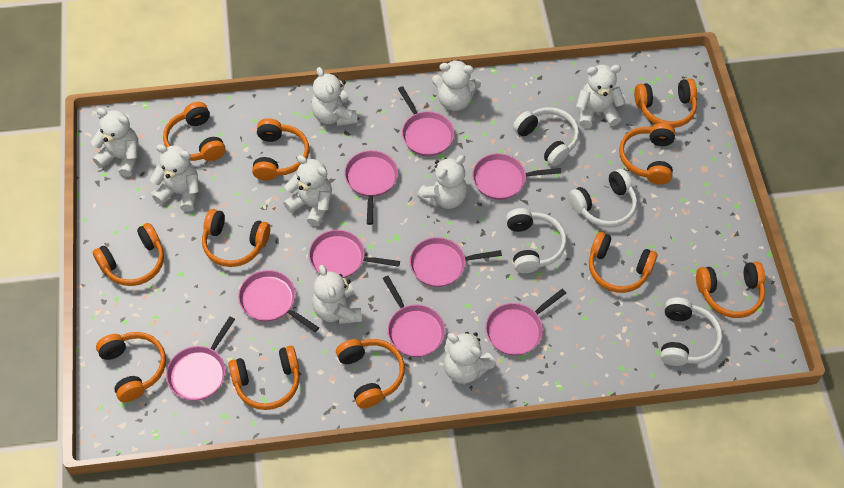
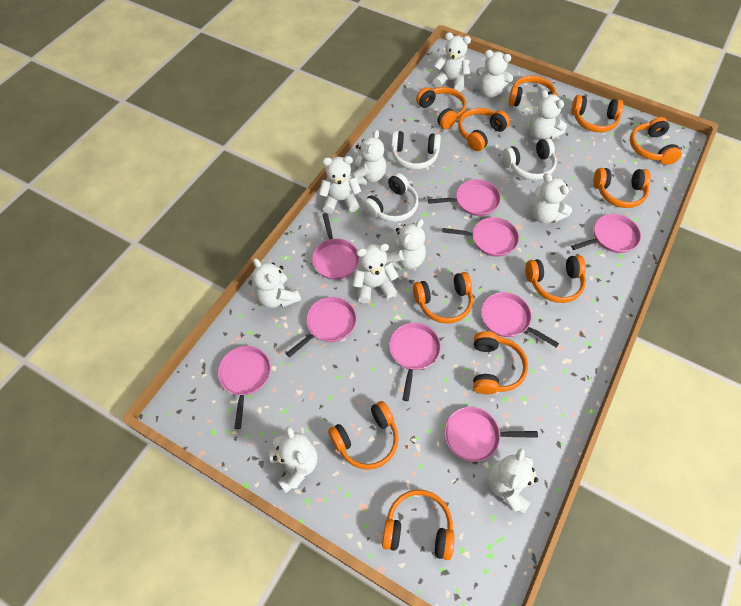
white headphones: [506,208,566,273] [513,107,579,166] [568,169,637,228] [660,297,722,366] = 4 -> [362,173,418,222] [391,131,441,170] [502,138,557,180] = 3
white teddy bear: [91,108,139,177] [150,144,199,212] [283,155,332,227] [311,67,358,126] [312,265,362,324] [417,155,467,209] [432,60,481,111] [444,332,496,384] [576,65,625,128] = 9 -> [252,258,301,308] [269,426,318,493] [319,156,361,214] [350,130,386,185] [353,244,398,303] [386,219,426,270] [433,32,471,92] [476,50,513,98] [488,448,538,515] [529,90,567,140] [530,173,572,223] = 11

